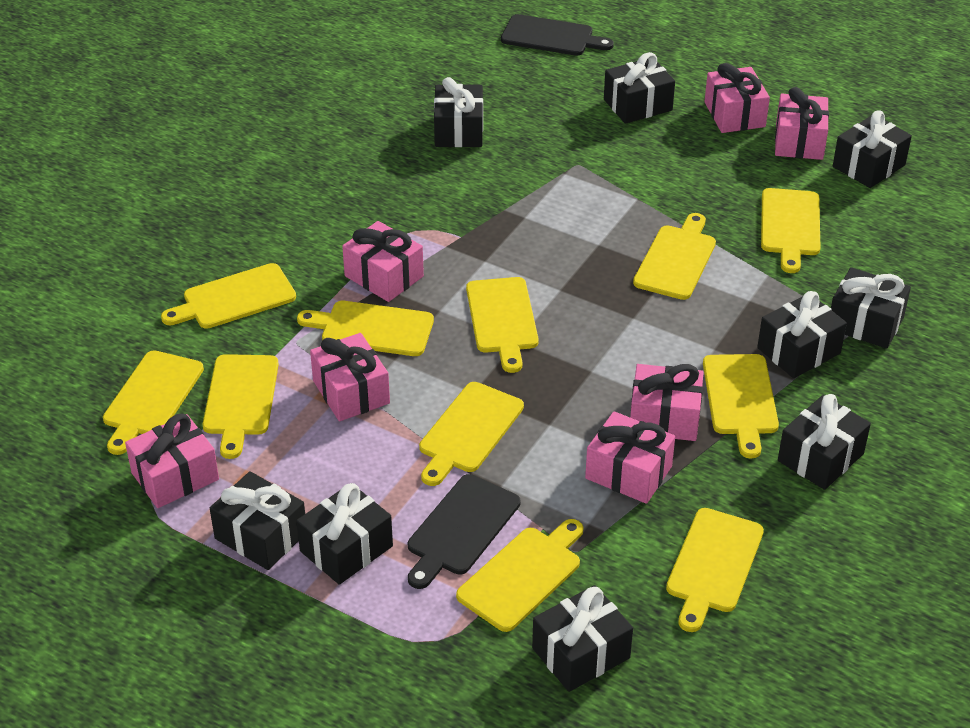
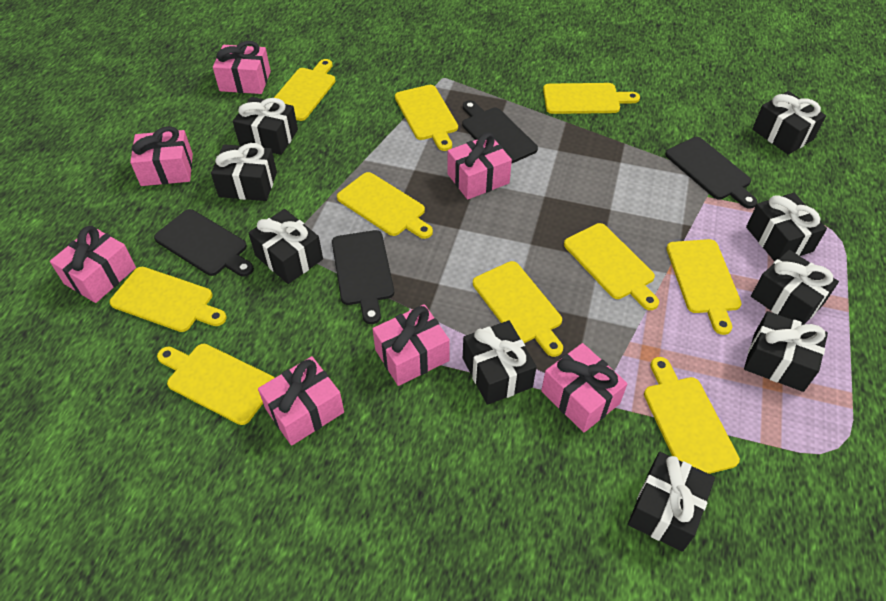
black cutting board: [408,474,520,589] [501,14,614,56] = 2 -> [154,209,254,277] [332,230,394,324] [462,100,538,164] [665,137,758,209] = 4
yellow cutting board: [103,350,204,455] [161,263,296,329] [203,354,279,459] [297,301,434,356] [419,382,524,486] [456,519,584,632] [466,277,539,373] [633,213,716,300] [666,508,764,632] [703,354,779,458] [761,188,821,273] = 11 -> [109,267,227,332] [157,344,275,425] [274,59,336,121] [337,172,433,239] [395,85,458,151] [473,261,563,357] [543,83,640,114] [564,223,659,310] [644,357,740,474] [666,239,742,335] = 10

